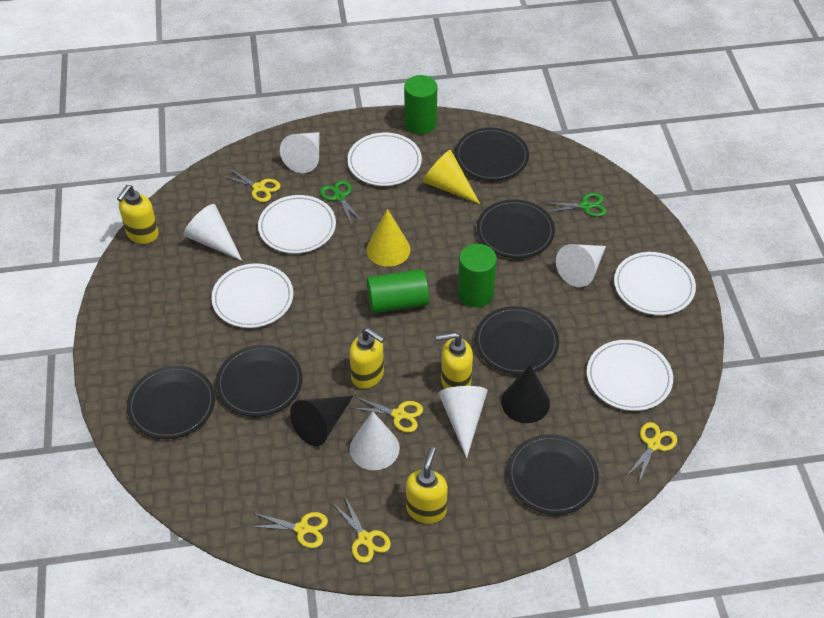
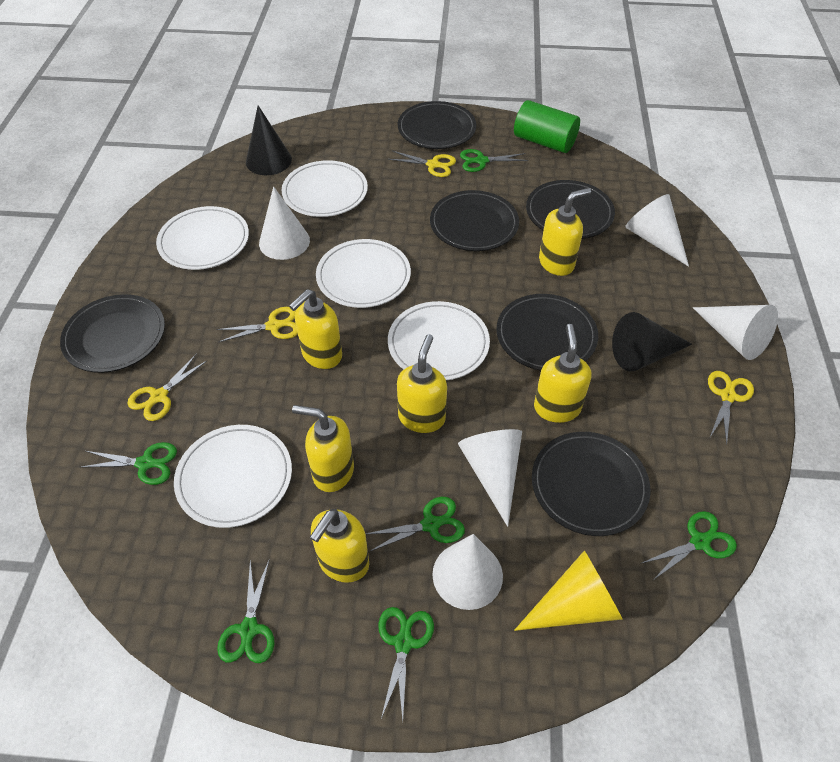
green cylinder: [367,269,429,313] [404,75,437,134] [458,244,497,307] = 3 -> [514,100,580,153] = 1
green scissors: [320,180,363,225] [545,193,607,217] = 2 -> [81,442,177,485] [217,559,274,663] [366,497,465,552] [378,607,434,720] [460,149,528,172] [640,511,737,581] = 6
yellow cone: [366,209,411,267] [423,150,480,204] = 2 -> [514,550,623,631] = 1
yellow scissors: [221,168,281,202] [250,512,328,548] [334,497,391,563] [352,397,423,432] [625,422,677,484] = 5 -> [127,354,208,421] [216,307,298,342] [388,151,456,177] [708,371,754,445] = 4
yellow soap dispenser: [117,185,159,244] [349,328,385,389] [406,447,448,524] [436,332,473,389] = 4 -> [289,289,342,369] [292,405,354,492] [310,509,369,583] [397,334,447,433] [534,324,591,423] [539,188,591,276] = 6

